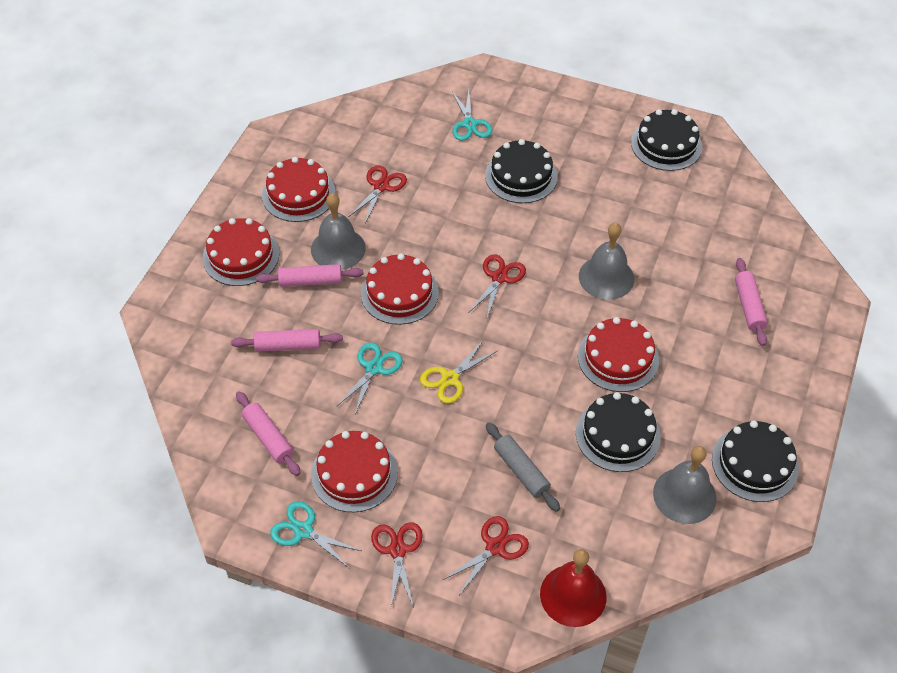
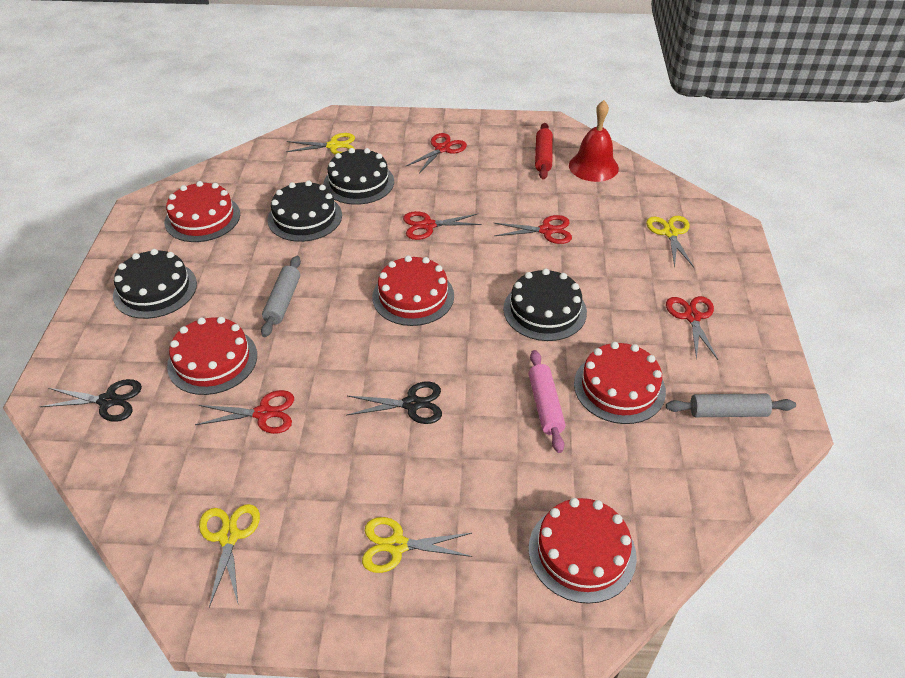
black scissors: none = 0 -> [39,379,142,422] [346,381,442,424] = 2
grey bell: [311,193,366,270] [579,223,634,300] [653,446,717,524] = 3 -> none = 0
grey rolling pin: [486,422,560,512] = 1 -> [261,256,301,337] [666,394,796,417] = 2
pink rolling pin: [231,329,343,352] [236,391,301,476] [256,264,363,287] [735,258,768,346] = 4 -> [528,350,565,453] = 1
red rolling pin: none = 0 -> [535,123,553,180] = 1
red scissors: [348,165,407,223] [371,522,423,610] [443,516,529,595] [469,254,526,318] = 4 -> [195,390,294,434] [403,211,482,240] [406,133,467,173] [494,215,572,244] [666,296,718,360] = 5
turquoise scissors: [270,501,361,569] [337,343,403,414] [452,90,492,141] = 3 -> none = 0
yellow scissors: [420,339,497,404] = 1 -> [199,504,260,607] [286,133,355,155] [362,517,473,573] [646,216,694,267] = 4

